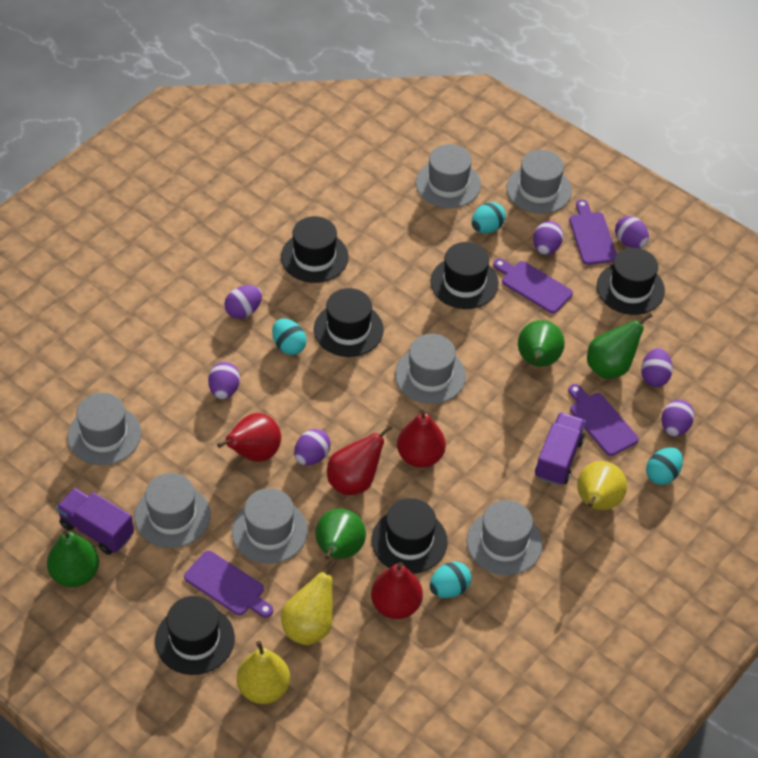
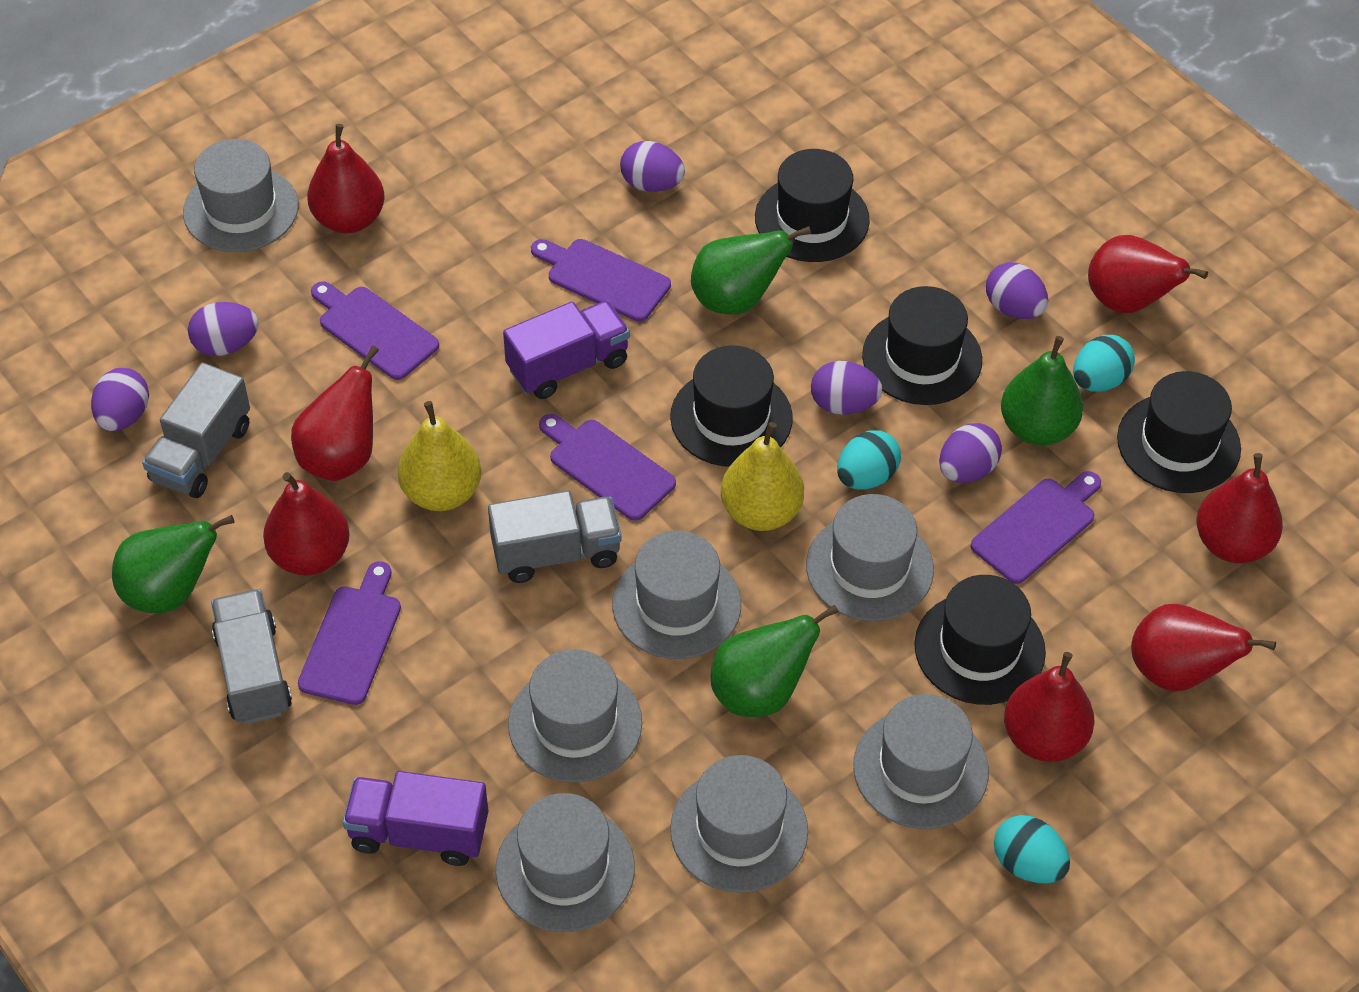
black hat: [155,596,235,675] [281,216,349,283] [314,288,384,357] [371,498,448,574] [430,242,499,309] [597,248,665,315] = 6 -> [670,345,793,467] [755,149,870,262] [862,286,982,405] [914,575,1046,705] [1117,371,1241,493] = 5
grey truck: none = 0 -> [142,362,250,498] [211,589,292,724] [488,491,621,583] = 3
purple cutting board: [184,551,273,618] [493,259,573,313] [568,384,639,456] [569,199,617,265] = 4 -> [298,561,401,705] [311,281,439,380] [531,239,671,322] [539,414,676,521] [970,471,1101,584] = 5
purple egg: [208,362,240,399] [224,285,262,319] [294,429,331,466] [533,221,563,255] [615,216,649,248] [641,348,673,387] [662,400,694,437] = 7 -> [91,368,149,431] [188,302,259,356] [620,141,685,192] [811,361,882,415] [939,423,1002,483] [986,262,1048,319] = 6
red pear: [217,413,281,462] [327,425,393,495] [371,562,423,619] [397,409,446,468] = 4 -> [263,472,350,576] [291,345,379,481] [307,124,385,233] [1004,652,1095,762] [1088,235,1208,313] [1131,604,1276,691] [1197,453,1283,563] = 7
turquoise egg: [272,318,307,355] [430,562,471,598] [472,202,506,233] [646,447,683,485] = 4 -> [837,430,901,490] [994,815,1070,884] [1073,335,1135,392] = 3
yellow pear: [237,641,290,704] [281,559,337,645] [577,461,627,510] = 3 -> [398,401,481,511] [721,422,804,531] = 2

